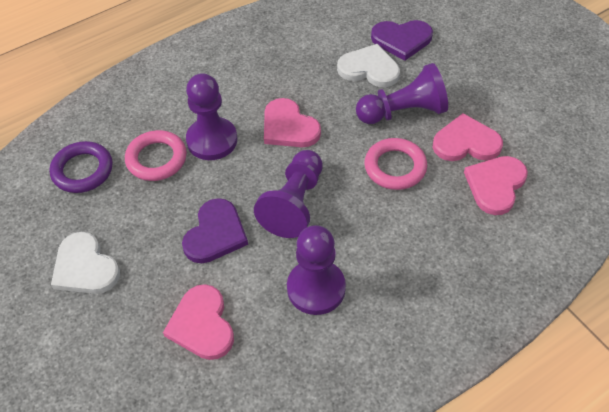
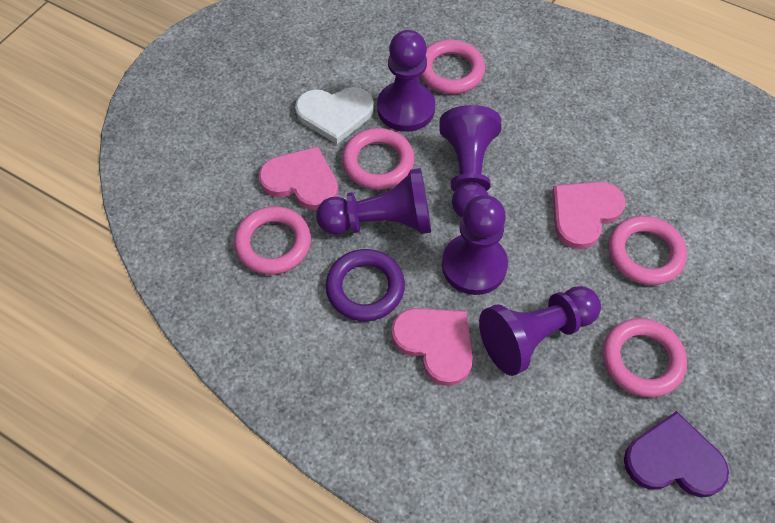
pink heart: [163,284,234,360] [264,98,321,147] [432,113,503,161] [464,156,528,215] = 4 -> [259,146,338,210] [391,308,473,386] [552,182,625,249] = 3
pink ring: [125,130,187,181] [364,138,427,190] = 2 -> [234,206,311,275] [342,128,414,190] [420,40,485,94] [602,318,687,397] [608,216,687,285] = 5
purple heart: [182,198,248,263] [371,20,433,61] = 2 -> [624,411,729,497] = 1
purple pawn: [186,73,237,160] [254,150,323,238] [287,225,346,315] [356,63,448,124] = 4 -> [316,168,431,235] [377,30,435,132] [439,105,501,218] [442,195,508,295] [479,286,601,376] = 5
white heart: [51,232,120,294] [337,44,400,87] = 2 -> [295,87,374,144] = 1

